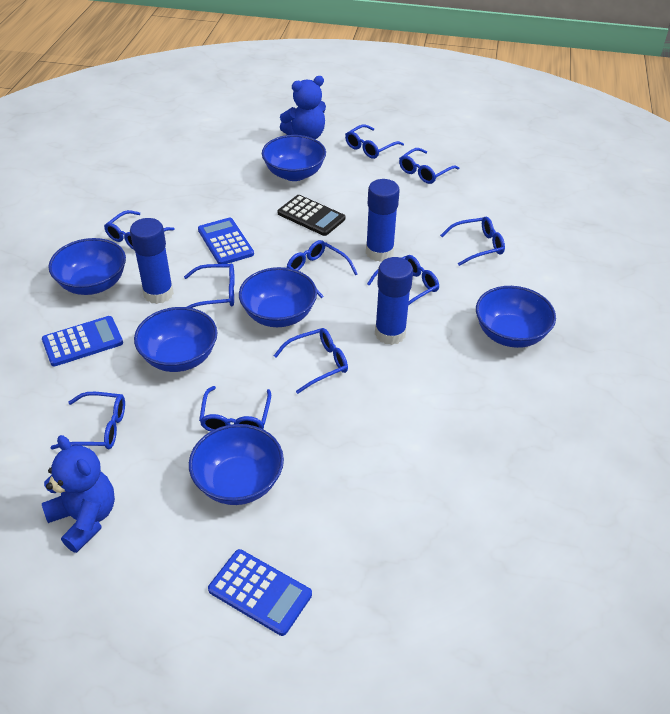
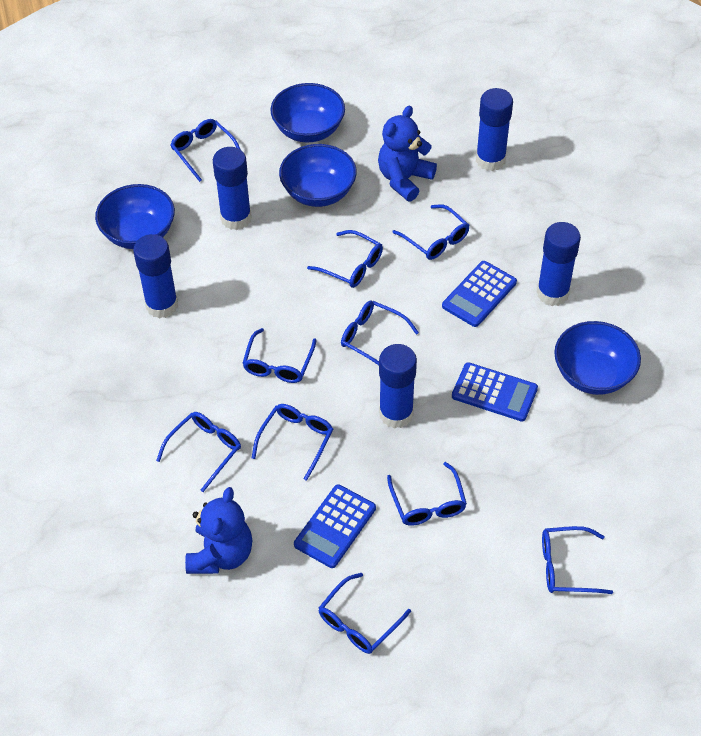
black calculator: [278,195,345,236] = 1 -> none = 0
blue bowl: [48,238,126,295] [134,307,217,372] [189,424,284,505] [239,267,317,327] [262,135,326,181] [476,286,556,348] = 6 -> [95,184,175,249] [271,83,345,142] [279,144,357,207] [554,321,641,395] = 4
blue glue stick: [130,218,174,304] [366,179,400,262] [375,257,413,345] = 3 -> [133,234,178,319] [213,147,252,230] [379,344,417,429] [476,88,513,171] [537,222,581,306] = 5

